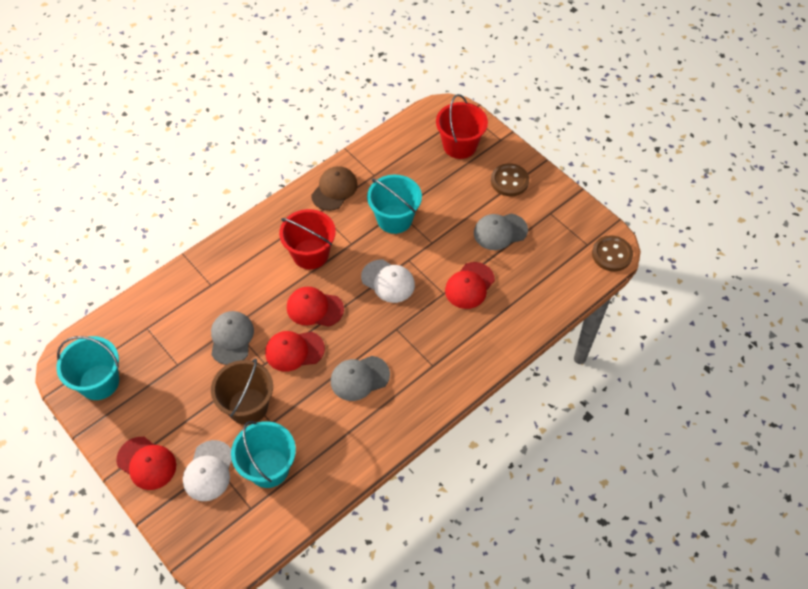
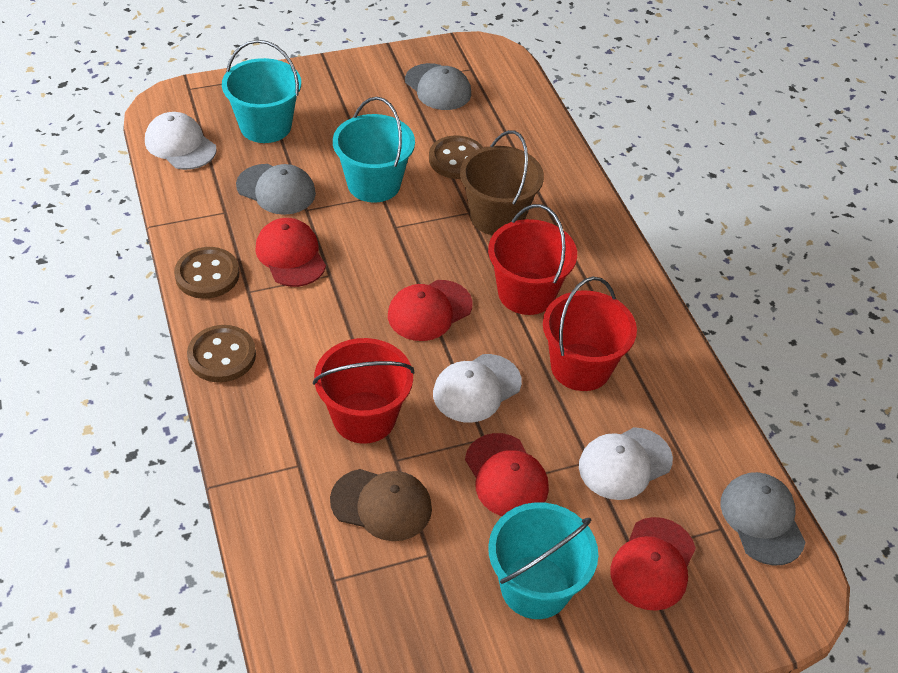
brown button: [491,163,529,196] [592,235,633,271] = 2 -> [174,247,239,299] [187,325,256,382] [429,136,483,179] = 3
red bucket: [279,209,336,269] [436,94,488,159] = 2 -> [313,338,414,444] [488,204,577,315] [543,277,637,391] = 3
white cap: [183,440,232,501] [361,260,415,303] = 2 -> [145,112,217,170] [433,354,522,423] [579,427,673,500] = 3

